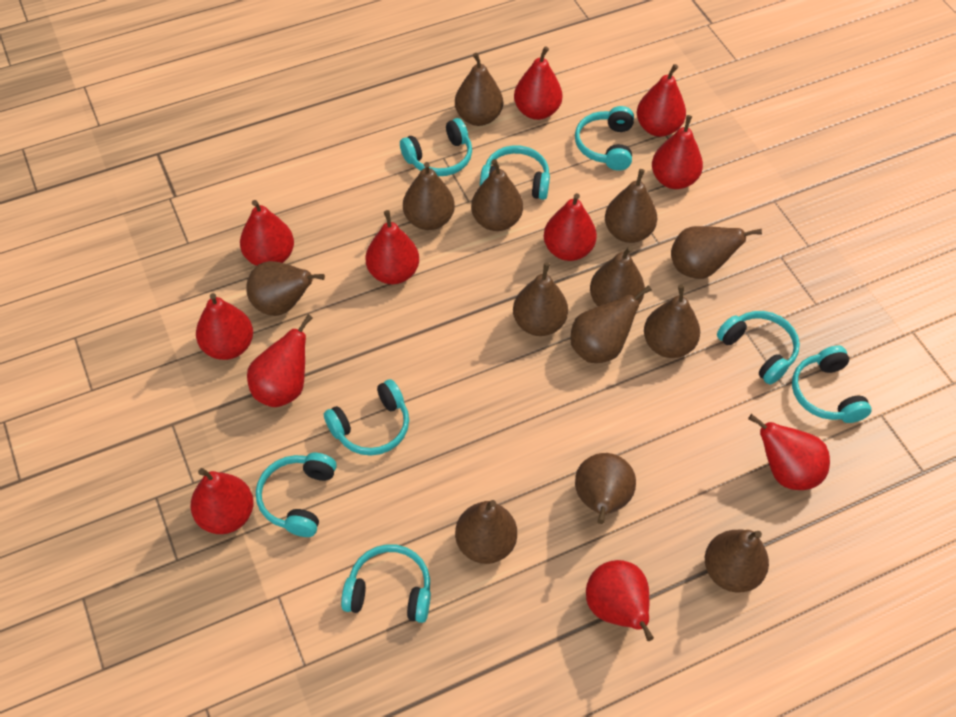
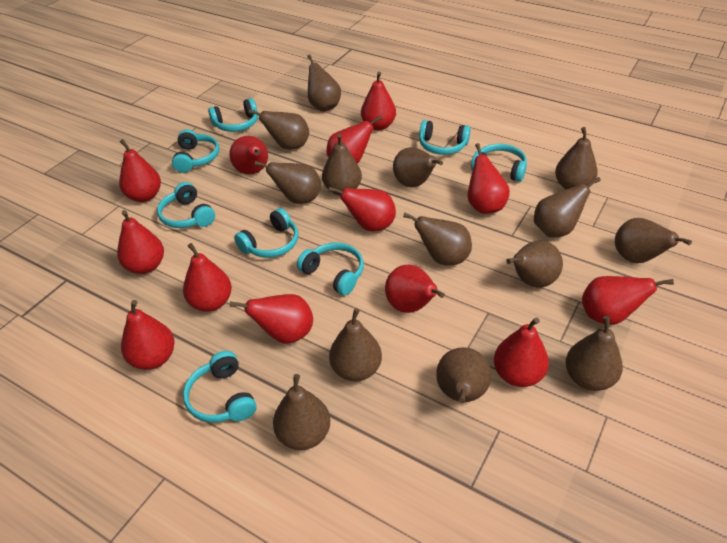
brown pear: [246,261,325,316] [403,162,455,230] [455,53,503,126] [455,500,517,564] [471,159,523,231] [513,262,568,336] [570,285,652,363] [575,453,636,524] [590,246,645,306] [605,169,657,243] [644,285,700,358] [671,226,762,279] [705,530,769,592] = 13 -> [249,109,309,150] [254,161,321,204] [273,374,330,450] [307,55,341,111] [322,134,362,195] [329,308,382,381] [393,147,443,187] [403,213,472,265] [436,347,491,404] [506,241,563,288] [534,177,601,238] [555,127,598,189] [566,316,623,391] [615,218,692,263] = 14
red pear: [190,468,254,534] [196,293,253,360] [240,200,294,266] [247,314,313,407] [366,210,419,284] [514,46,563,120] [544,193,597,261] [586,560,654,641] [637,64,686,137] [652,115,703,189] [748,414,830,490] = 11 -> [117,210,164,274] [119,139,161,202] [121,300,175,370] [183,243,232,312] [229,136,268,174] [230,294,313,344] [326,116,382,164] [329,187,396,231] [361,72,396,130] [385,265,445,313] [468,143,510,214] [494,318,549,387] [582,276,674,325] = 13

